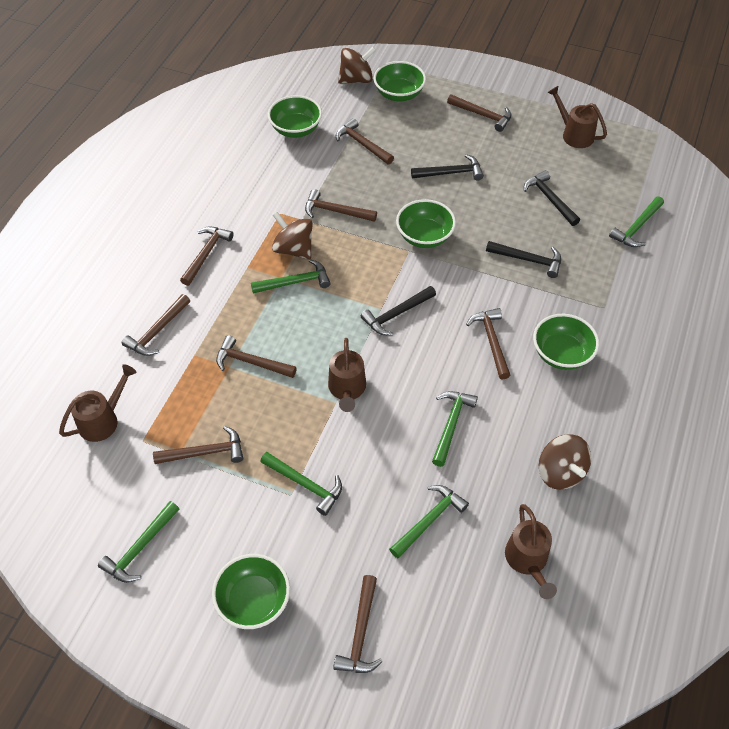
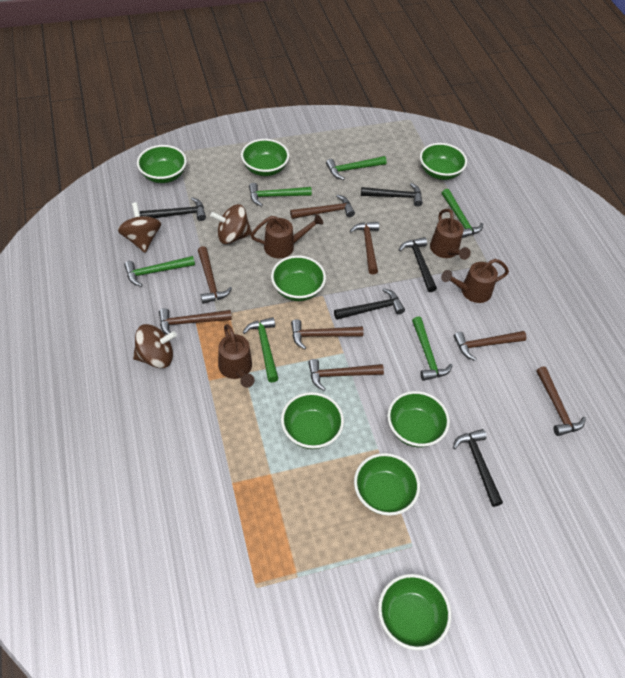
black hammer: [361,286,436,335] [411,154,484,181] [486,241,561,278] [524,170,580,226] = 4 -> [140,197,206,221] [334,288,405,320] [361,183,423,207] [399,237,437,292] [453,429,503,507] = 5
brown hammer: [122,294,190,356] [153,426,243,464] [180,227,233,286] [216,335,297,378] [305,189,377,222] [333,575,382,673] [336,118,394,165] [447,94,511,132] [466,308,510,380] = 9 -> [159,308,232,335] [198,246,232,304] [290,194,355,219] [291,319,363,349] [308,359,384,391] [350,222,379,275] [454,331,527,361] [536,366,586,436] = 8
green bowl: [212,554,290,629] [268,95,322,138] [373,61,426,101] [396,199,456,248] [533,314,599,370] = 5 -> [137,145,187,183] [241,139,289,176] [271,255,326,301] [281,392,344,449] [354,453,420,516] [378,574,451,650] [387,391,450,447] [420,143,467,180] = 8

